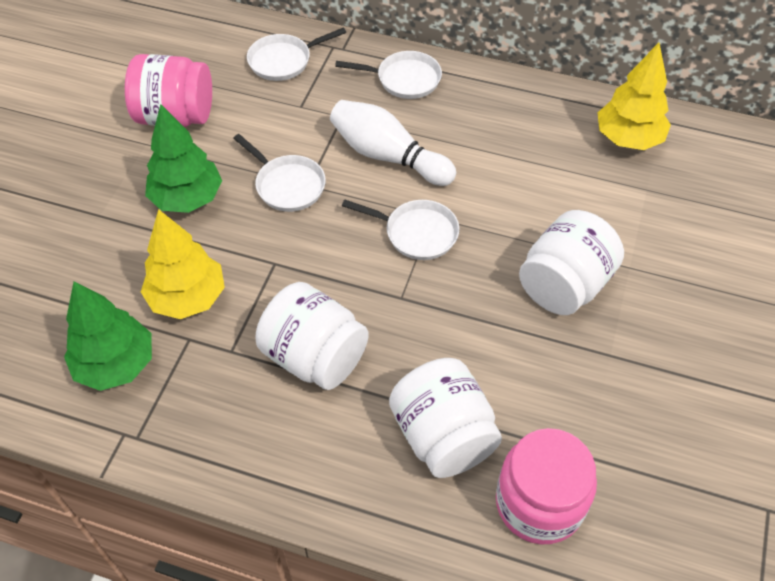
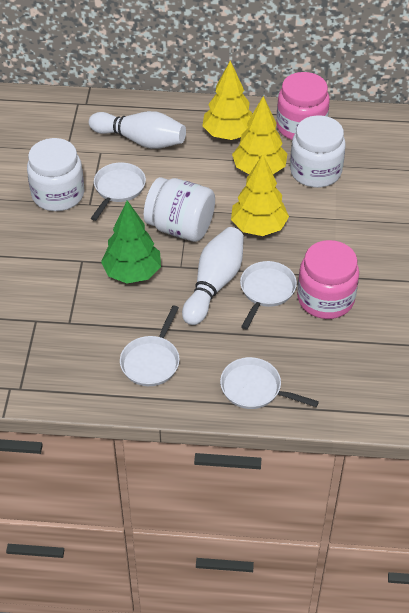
green tree: [64,281,152,391] [145,104,222,213] = 2 -> [101,200,161,284] = 1
white bowling pin: [330,100,456,186] = 1 -> [89,111,186,149] [182,227,244,325] = 2
yellow tree: [141,209,225,319] [597,42,671,150] = 2 -> [203,61,252,140] [231,154,289,236] [232,96,288,174] = 3

